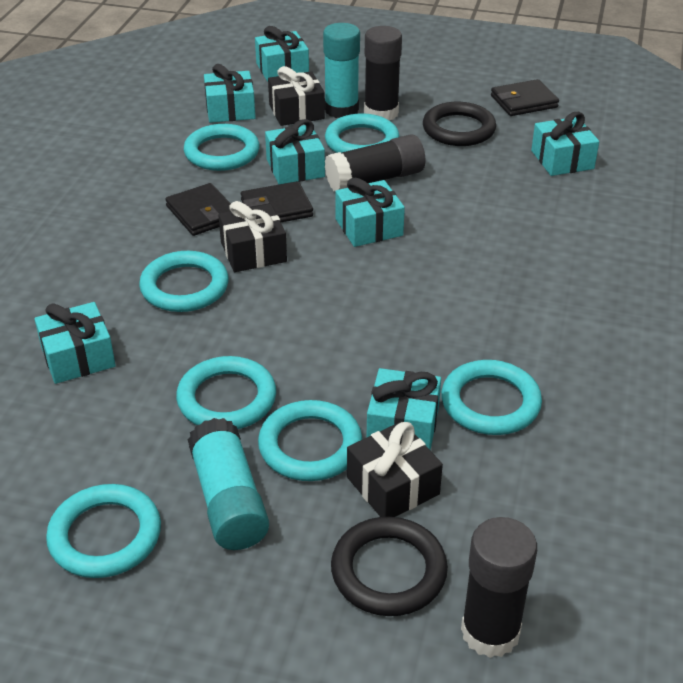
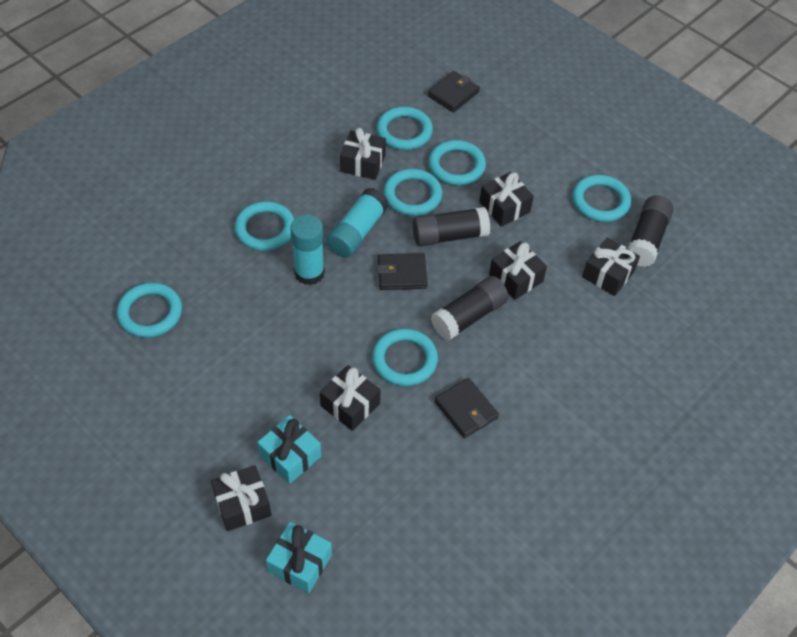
black gift: [218,201,287,272] [268,66,325,126] [347,421,443,517] = 3 -> [211,465,271,531] [320,365,380,431] [340,128,386,180] [479,172,534,227] [489,241,547,300] [582,237,640,296] = 6
black ring: [331,517,448,616] [423,102,496,146] = 2 -> none = 0
turquoise gift: [34,302,116,384] [204,64,256,123] [255,26,309,82] [265,119,325,184] [335,178,405,247] [366,368,441,450] [531,112,599,176] = 7 -> [257,415,321,484] [266,522,332,593] = 2

